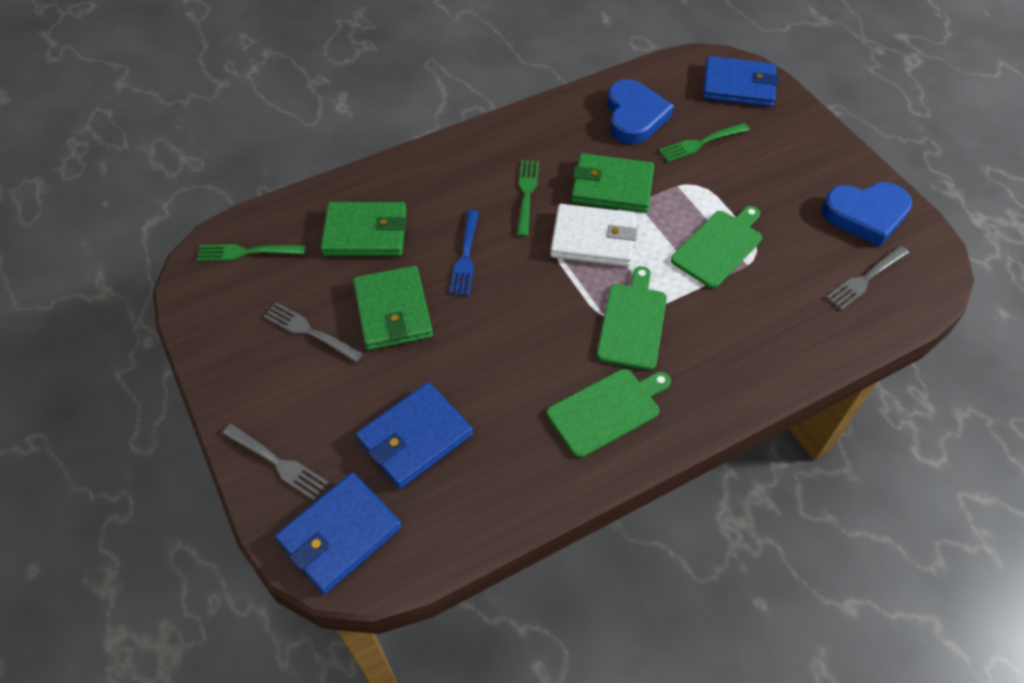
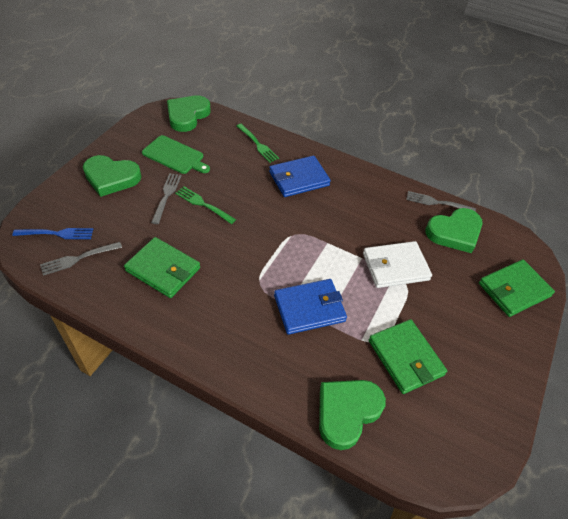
blue heart: [607,79,674,144] [822,182,912,247] = 2 -> none = 0
blue wallet: [275,472,402,594] [356,382,473,489] [703,56,779,107] = 3 -> [269,156,331,197] [274,279,347,335] = 2
green cutting board: [547,369,671,458] [597,266,667,370] [671,206,762,288] = 3 -> [142,135,210,174] = 1
green fork: [197,244,306,261] [517,160,539,237] [659,123,749,162] = 3 -> [175,187,236,224] [237,124,279,163] = 2
green heart: none = 0 -> [83,155,141,197] [167,96,211,132] [319,380,386,450] [426,208,483,253] = 4

